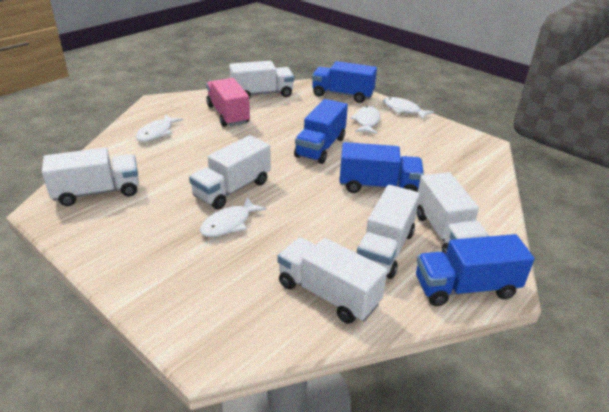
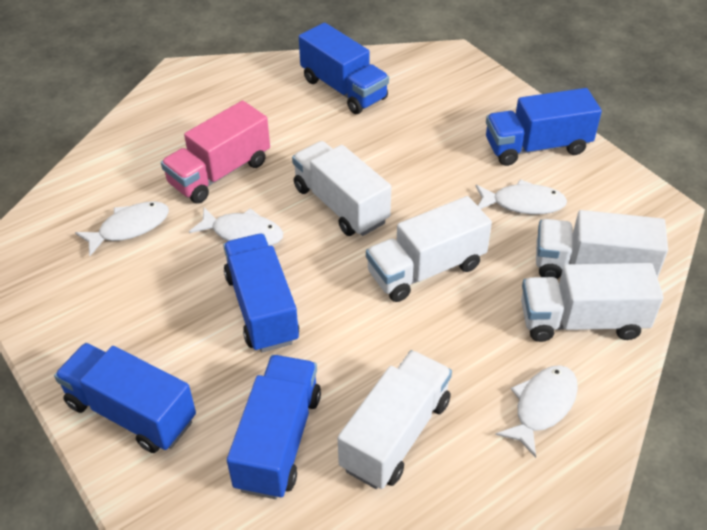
blue truck: [294,99,348,164] [312,61,377,103] [339,142,424,193] [416,234,535,306] = 4 -> [54,343,196,453] [223,234,299,352] [227,355,321,499] [299,23,389,114] [486,88,602,166] = 5
white truck: [42,147,139,206] [189,135,271,210] [229,61,294,99] [277,237,387,324] [357,185,420,279] [417,172,489,254] = 6 -> [292,141,391,236] [338,350,452,489] [366,196,492,302] [521,263,663,342] [536,210,668,279] = 5

